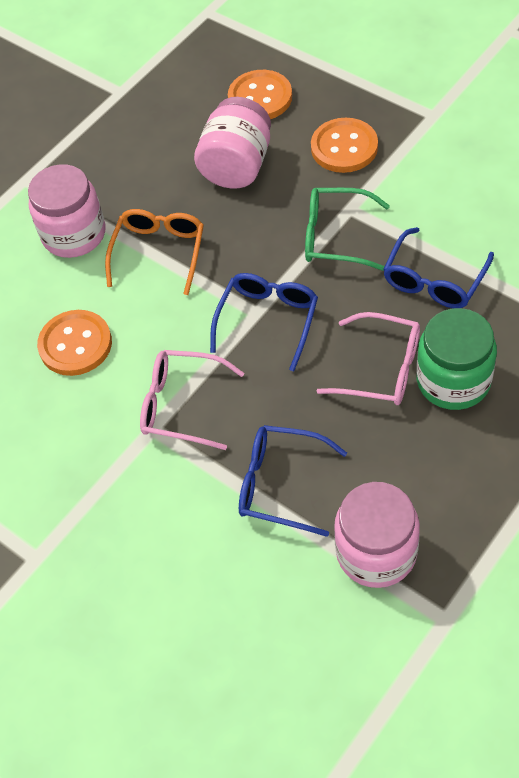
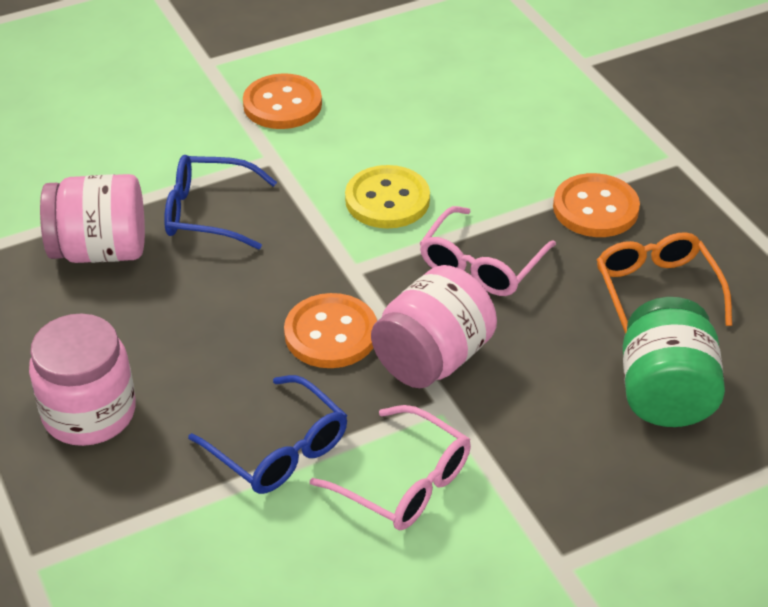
blue glasses: [210,273,318,371] [239,425,347,537] [383,227,494,308] = 3 -> [164,155,277,250] [188,375,347,494] = 2
green glasses: [305,188,390,271] = 1 -> none = 0
yellow button: none = 0 -> [345,165,430,229] = 1

